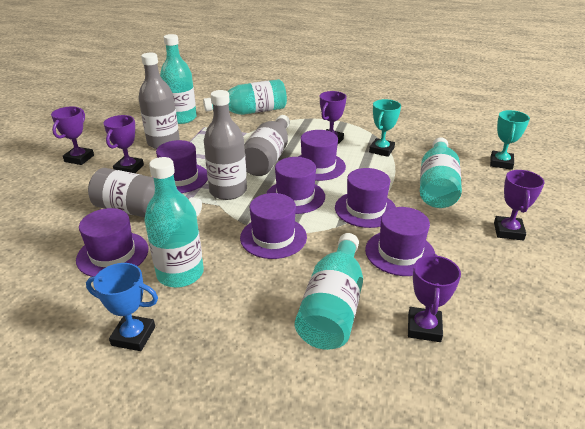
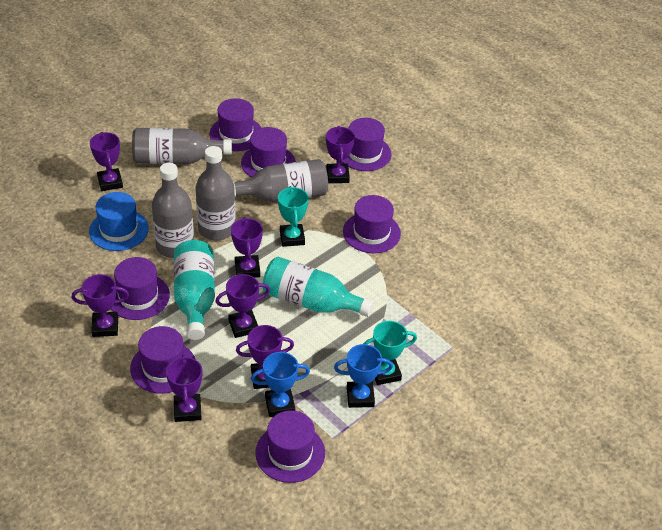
blue hat: none = 0 -> [89,192,149,251] = 1
blue trophy: [86,263,158,351] = 1 -> [251,352,310,417] [334,344,393,408] = 2
purple trophy: [51,106,94,165] [103,115,144,173] [320,91,347,144] [408,254,461,342] [494,170,545,241] = 5 -> [72,274,129,337] [90,132,123,191] [166,354,202,422] [215,274,270,338] [231,217,263,278] [236,325,294,389] [326,126,355,183] = 7
turquoise bottle: [144,157,204,288] [160,34,197,124] [203,79,287,115] [295,233,363,350] [420,137,462,208] = 5 -> [174,240,215,340] [262,257,374,317] = 2

